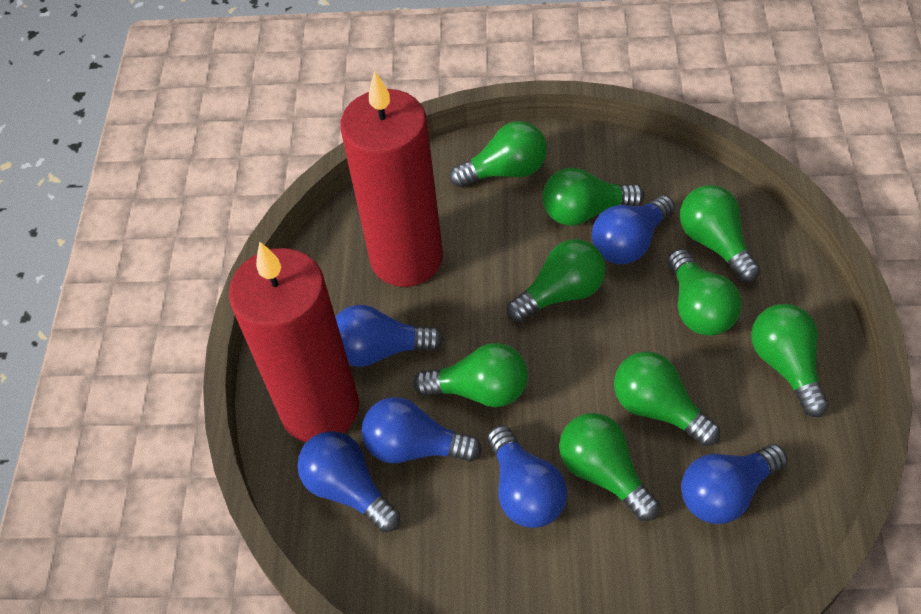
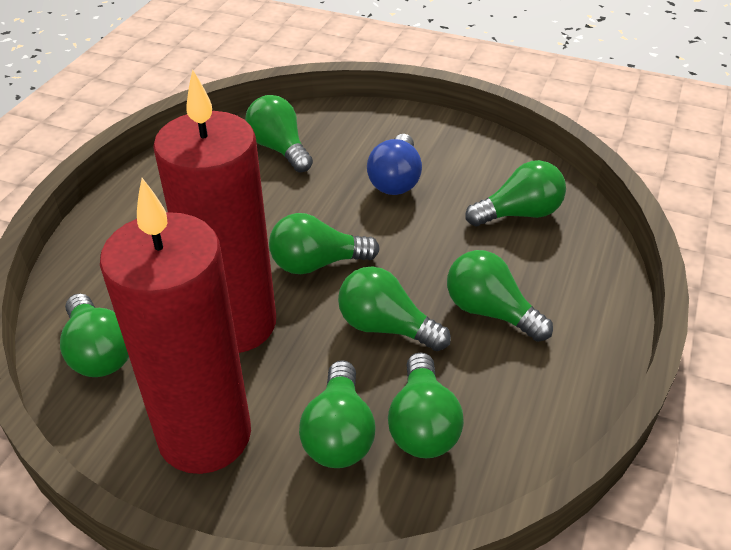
blue light bulb: [297,431,400,533] [335,305,444,367] [362,397,482,463] [487,425,567,528] [592,195,675,265] [681,444,788,524] = 6 -> [367,134,422,195] = 1
green light bulb: [413,343,528,407] [450,121,547,187] [507,239,606,322] [542,168,644,226] [559,413,660,521] [614,351,720,446] [668,249,742,336] [680,185,760,283] [751,304,829,417] = 9 -> [60,294,129,377] [245,95,313,172] [269,213,380,274] [299,360,376,468] [338,267,451,351] [388,352,464,458] [447,250,553,342] [465,160,566,226] = 8

